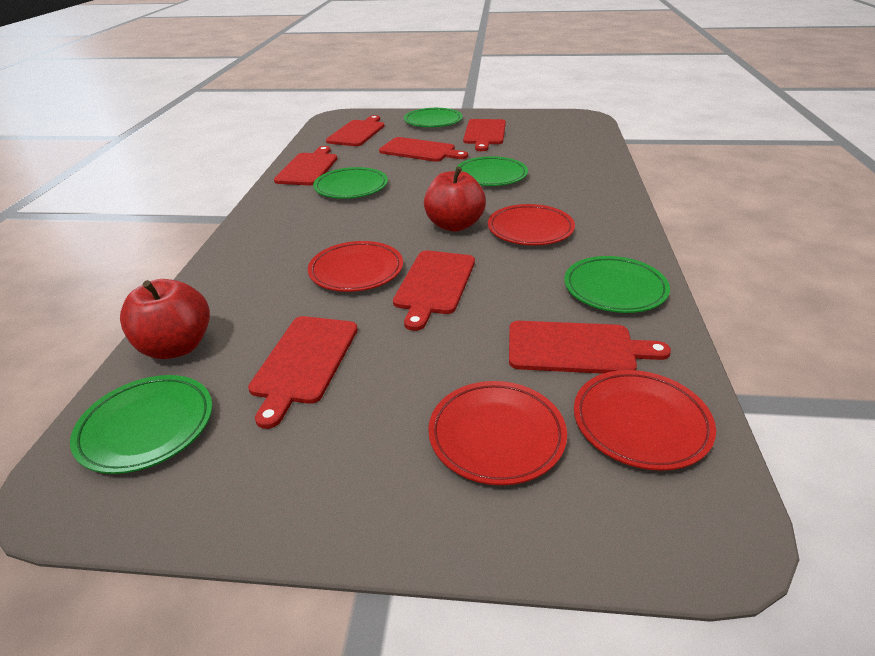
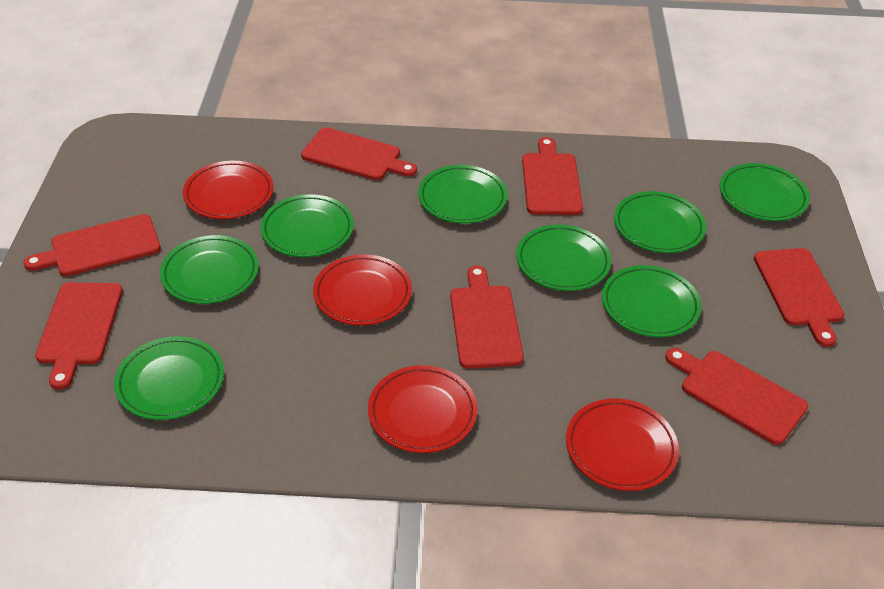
green plate: [70,375,212,474] [313,167,388,199] [404,108,462,127] [455,156,528,186] [564,256,670,313] = 5 -> [114,336,224,420] [160,235,259,304] [260,194,354,257] [418,165,507,224] [516,225,611,291] [602,265,701,337] [614,191,706,253] [720,163,810,221] = 8
red apple: [120,279,210,359] [424,166,486,232] = 2 -> none = 0

